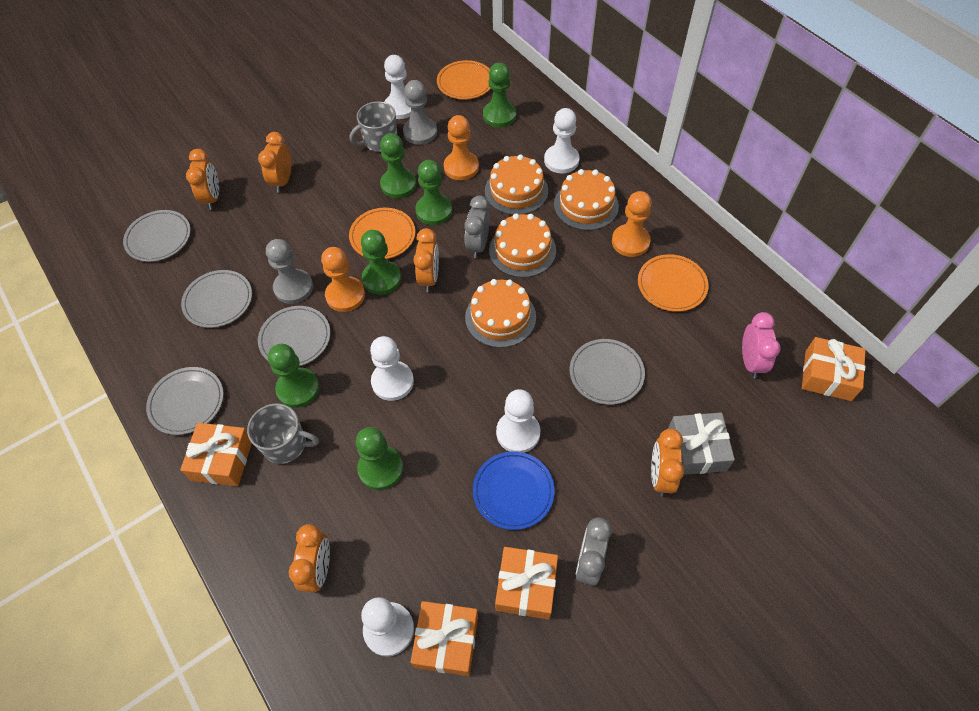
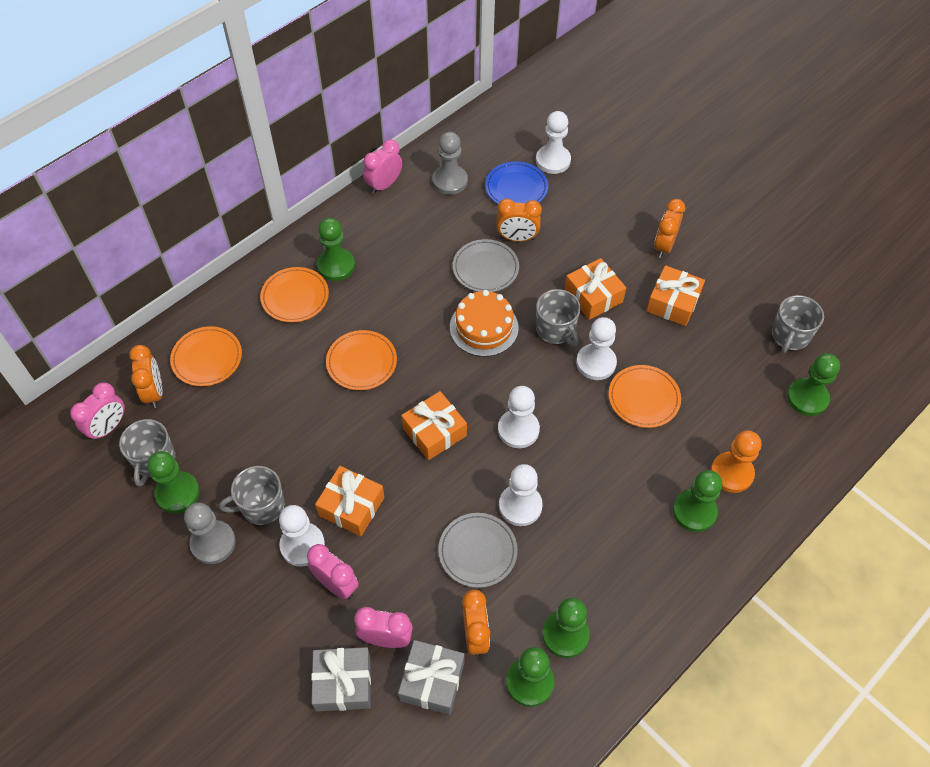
grey clock: [464,196,490,258] [576,517,612,586] = 2 -> none = 0
grey gift: [668,412,735,475] = 1 -> [311,647,371,711] [398,640,465,715] = 2
grey mug: [247,404,319,464] [349,101,397,152] = 2 -> [119,419,175,487] [219,466,284,525] [536,289,581,346] [772,295,824,353] = 4
grey plate: [123,210,191,262] [146,367,224,435] [181,270,252,328] [258,306,330,366] [570,339,645,405] = 5 -> [438,513,518,588] [453,239,519,292] = 2
orange cake: [465,279,536,348] [485,155,548,215] [489,214,556,278] [554,169,619,230] = 4 -> [450,290,519,357] = 1
orange clock: [186,149,219,210] [258,132,291,193] [288,524,330,593] [413,228,439,292] [651,429,684,496] = 5 -> [129,345,163,408] [462,590,490,657] [497,199,542,242] [654,199,685,258] = 4
orange pawn: [321,247,365,312] [444,115,479,180] [612,191,652,257] = 3 -> [711,431,761,493] = 1
orange plate: [349,208,415,259] [437,60,491,100] [638,254,709,312] = 3 -> [170,326,242,386] [260,267,329,323] [326,330,397,390] [609,365,681,428] = 4
pink clock: [742,312,781,379] = 1 -> [70,382,125,441] [307,544,359,599] [354,607,413,648] [363,140,402,194] = 4

